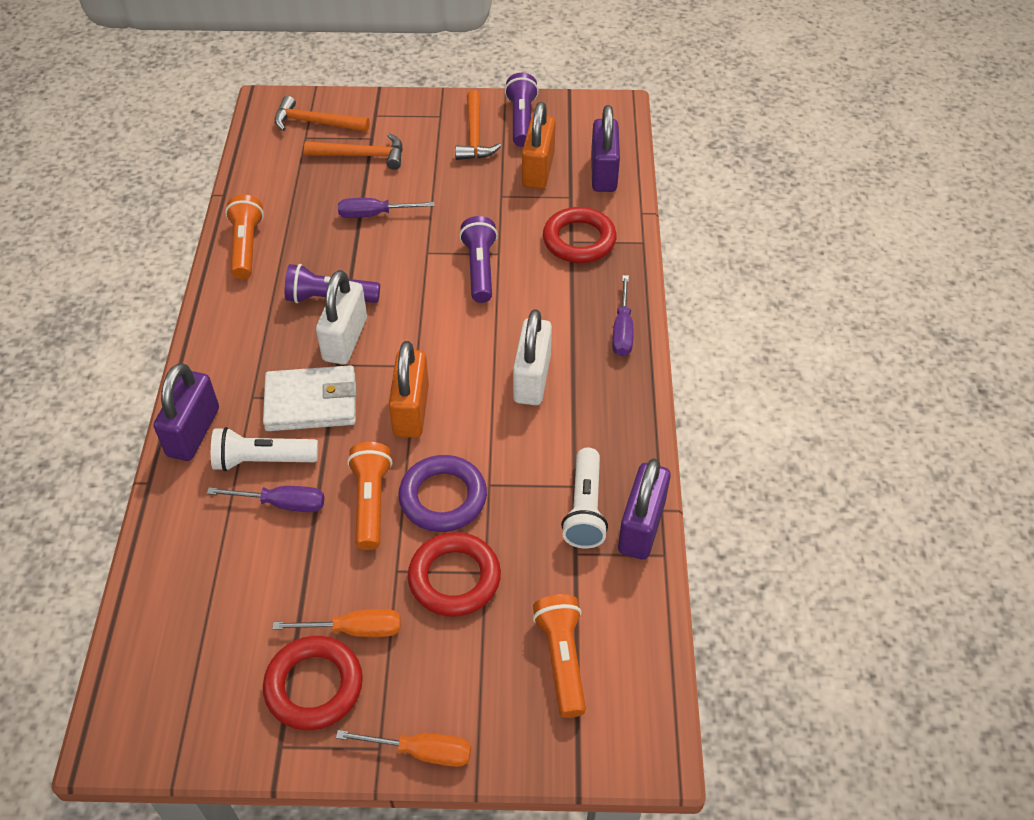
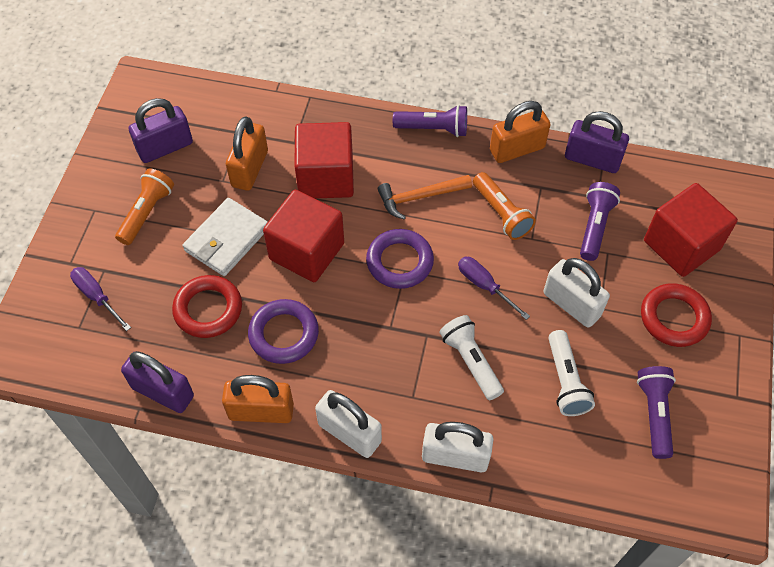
orange flashlight: [225,194,264,279] [347,442,392,550] [533,594,586,718] = 3 -> [115,169,174,245] [473,172,536,240] = 2
orange hammer: [275,96,370,132] [304,133,403,170] [455,90,501,160] = 3 -> [378,175,472,220] = 1
orange padlock: [389,341,429,438] [522,102,556,189] = 2 -> [222,375,294,423] [226,116,268,191] [490,101,551,163] = 3
orange screwdriver: [272,609,401,637] [336,730,471,767] = 2 -> none = 0
purple ring: [398,455,487,532] = 1 -> [248,299,319,364] [366,229,434,289] = 2
purple screwdriver: [207,486,325,512] [338,198,434,218] [612,275,633,356] = 3 -> [70,267,131,331] [458,257,530,320] = 2
red cube: none = 0 -> [263,190,344,282] [294,122,354,198] [644,183,738,277] = 3
red ring: [263,636,363,730] [408,532,501,617] [543,207,617,263] = 3 -> [172,275,242,338] [641,283,712,347] = 2
white padlock: [316,270,367,365] [513,309,552,405] = 2 -> [315,390,382,458] [422,422,494,472] [544,258,610,327] = 3

